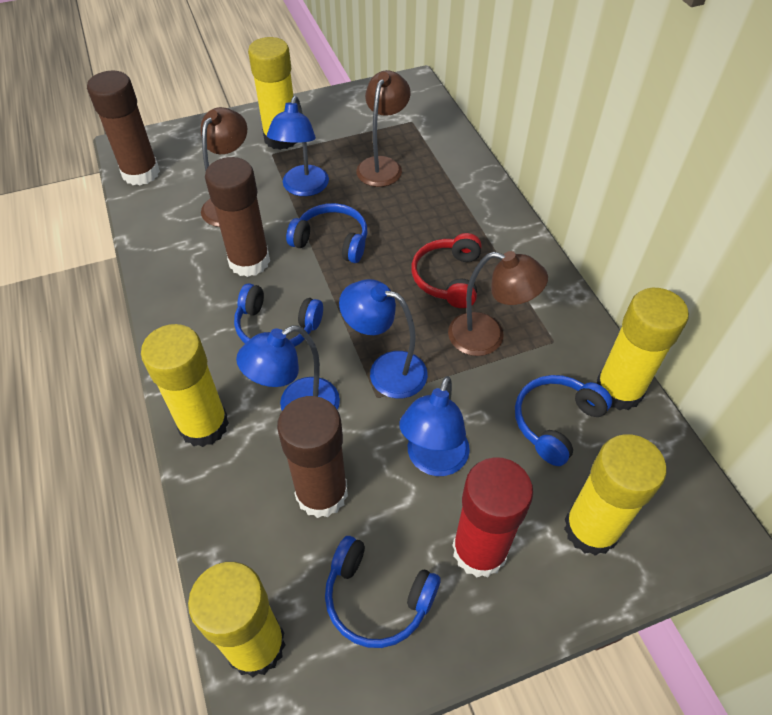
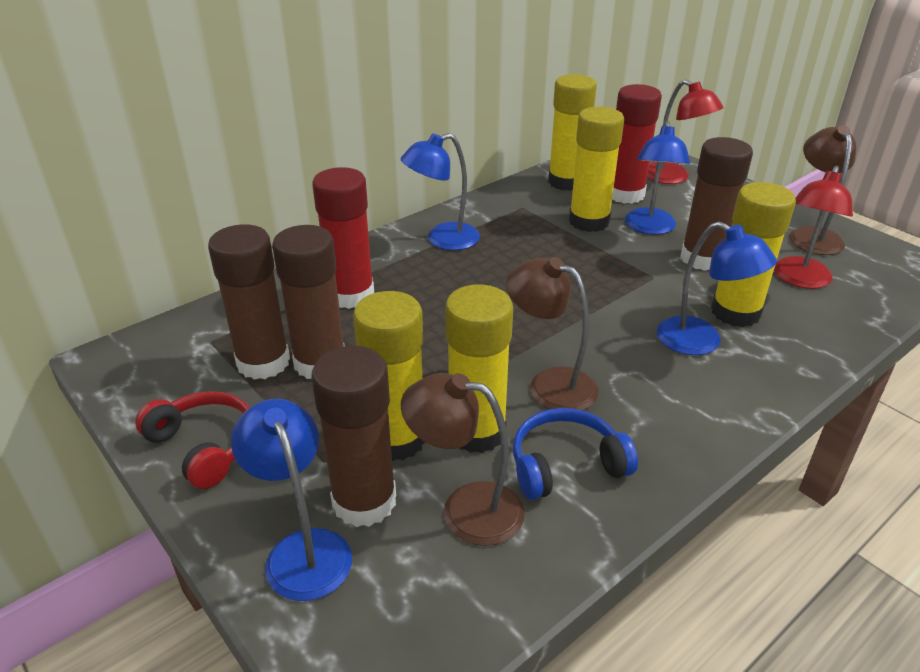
blue headphones: [234,283,323,347] [286,203,367,263] [325,536,440,648] [515,375,612,466] = 4 -> [513,408,638,500] = 1
brown glue stick: [87,71,160,185] [205,157,270,277] [277,396,348,518] = 3 -> [208,224,290,380] [272,225,345,379] [311,346,396,527] [680,137,753,271] = 4
red glue stick: [452,457,533,577] = 1 -> [312,167,374,309] [612,84,662,204] = 2
red lamp: none = 0 -> [647,80,724,184] [774,166,853,289] = 2

